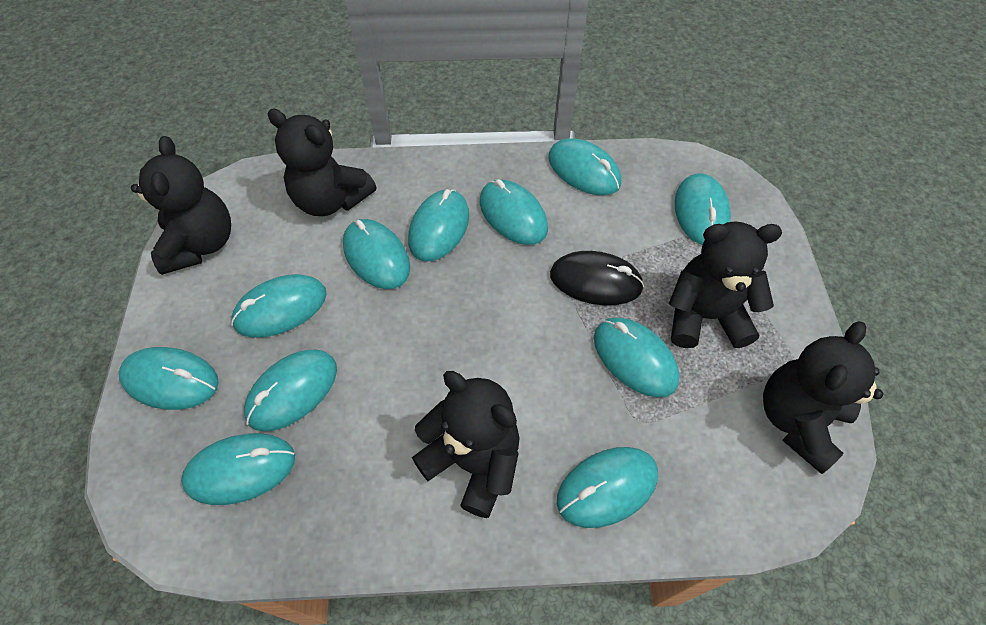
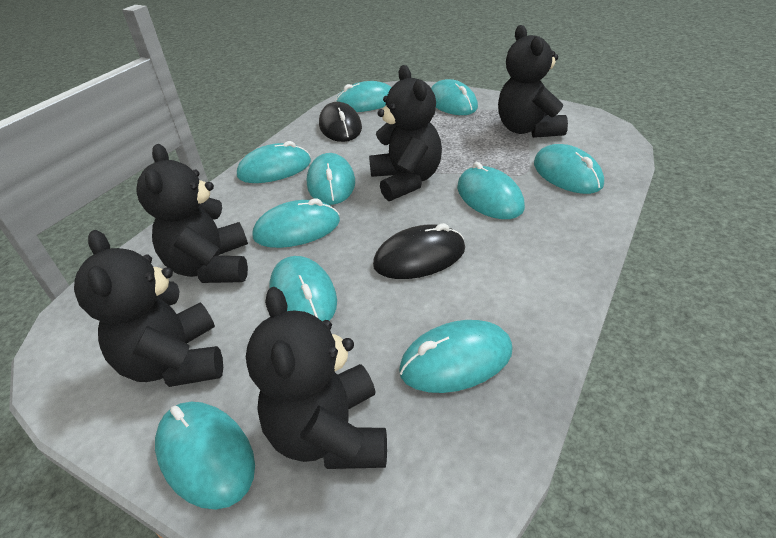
black mouse: [550,251,644,305] = 1 -> [319,102,362,142] [373,223,465,279] = 2
turquoise mouse: [118,347,219,410] [181,433,295,505] [231,274,327,338] [244,349,337,432] [343,219,410,289] [408,189,469,262] [480,179,548,245] [548,138,621,195] [557,447,658,528] [594,318,680,398] [674,173,731,245] = 11 -> [155,402,255,510] [237,141,311,183] [253,198,340,248] [269,256,337,321] [307,153,355,205] [335,81,392,112] [399,320,513,393] [431,79,478,115] [457,162,525,219] [534,144,604,194] = 10

